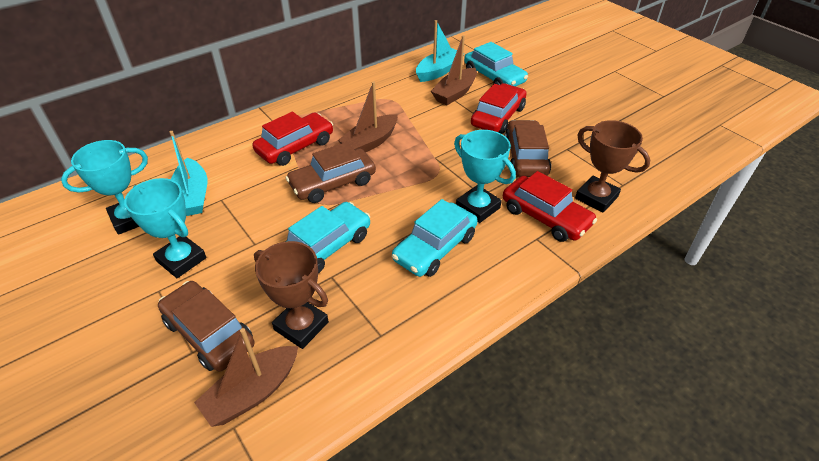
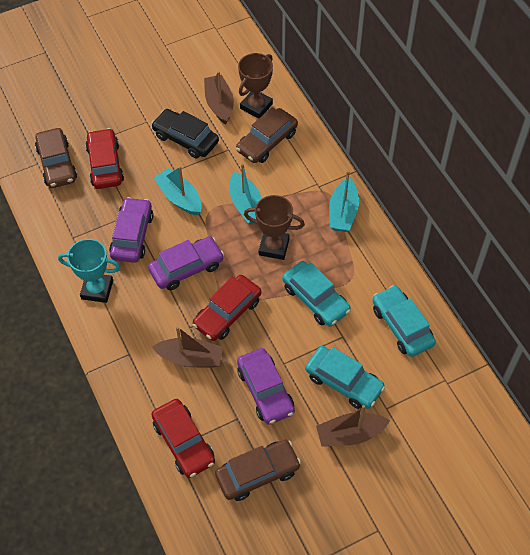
black car: none = 0 -> [151,109,219,158] = 1
purple car: none = 0 -> [109,197,153,263] [148,236,224,290] [237,348,295,425] = 3
turquoise boat: [170,131,207,216] [416,20,464,82] = 2 -> [154,166,202,216] [230,163,262,225] [329,170,359,232] = 3
turquoise trophy: [61,140,148,235] [124,178,207,278] [454,130,516,223] = 3 -> [58,239,120,303] = 1

